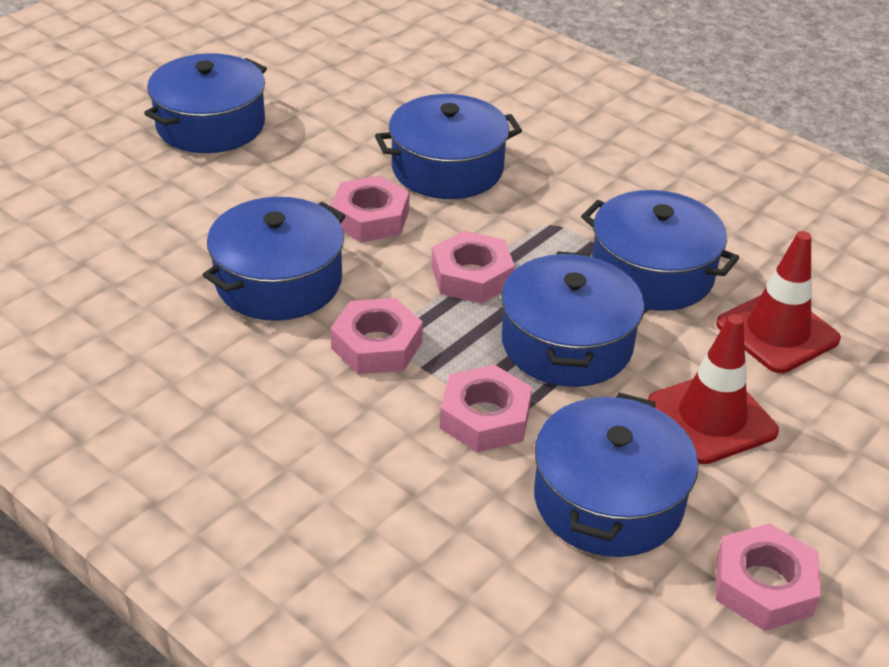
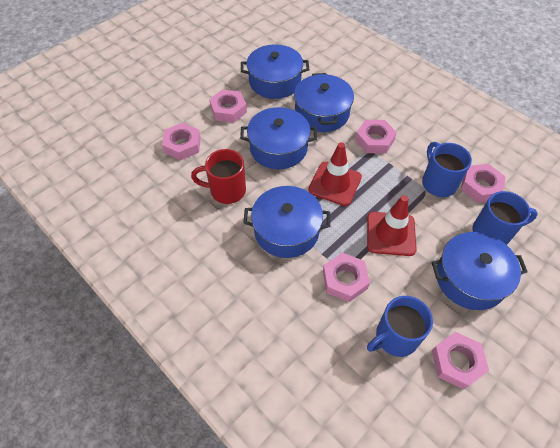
blue mug: none = 0 -> [367,296,433,357] [422,142,472,197] [473,191,538,245] = 3
blue pot: [144,53,267,153] [203,197,345,321] [375,94,522,199] [501,251,644,387] [534,393,698,557] [581,190,739,311] = 6 -> [240,107,317,169] [241,44,309,99] [243,186,330,258] [294,73,354,132] [432,232,528,310] = 5
pink nut: [331,176,409,242] [331,298,423,374] [432,231,515,304] [440,365,532,453] [716,523,821,631] = 5 -> [162,123,201,160] [209,89,247,123] [323,253,370,302] [355,120,397,154] [432,332,489,390] [461,164,506,203] = 6
red mug: none = 0 -> [191,149,246,204] = 1

